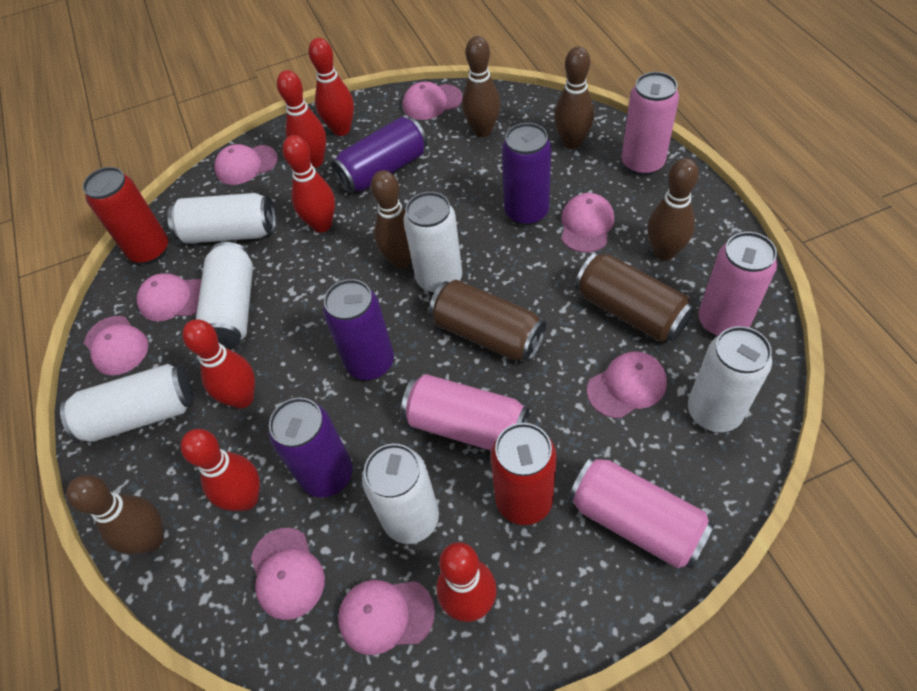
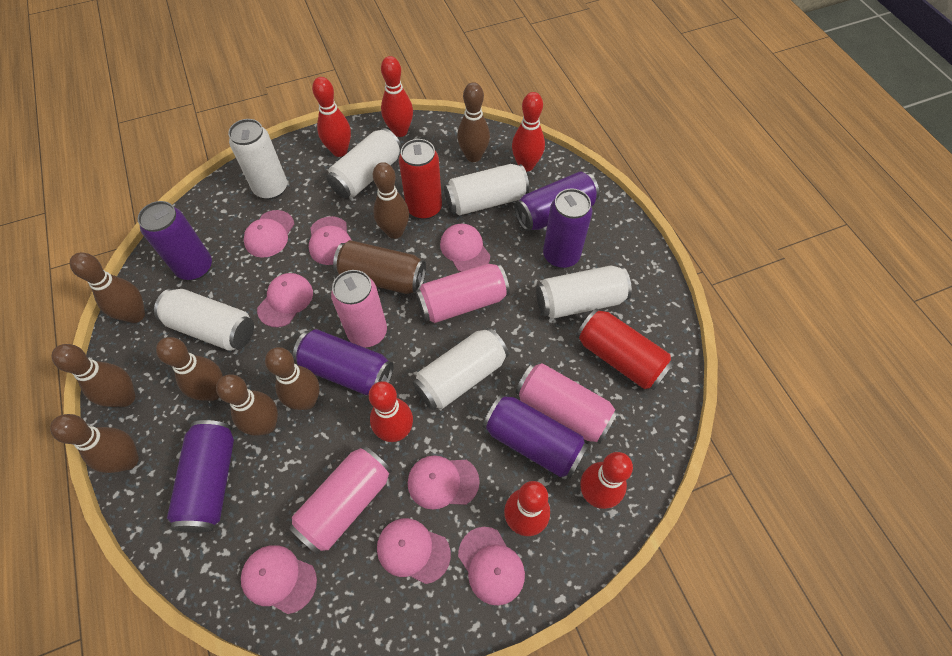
brown bowling pin: [66,475,164,554] [371,170,412,268] [462,36,501,137] [554,46,594,149] [647,158,699,261] = 5 -> [50,414,139,473] [52,344,135,407] [70,253,145,323] [156,337,223,401] [216,374,278,436] [265,347,320,410] [373,162,409,239] [457,82,490,162] = 8
brown can: [429,280,546,362] [575,252,694,342] = 2 -> [333,240,426,294] = 1
purple can: [269,397,353,498] [323,279,394,380] [331,117,427,194] [502,123,551,226] = 4 -> [138,201,212,280] [167,420,234,533] [293,329,393,395] [483,394,588,477] [514,171,599,231] [543,189,592,268] = 6

